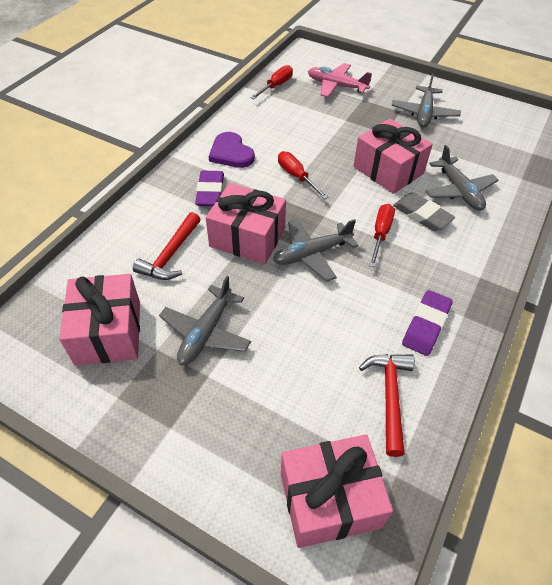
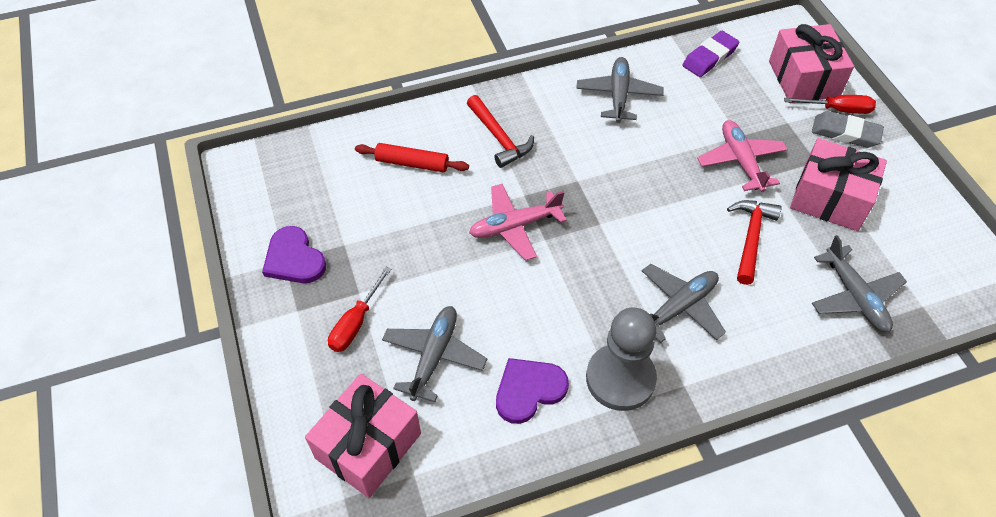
grey pawn: none = 0 -> [586,308,657,411] = 1
pink gift: [59,274,140,366] [206,183,286,264] [281,434,393,548] [353,119,433,194] = 4 -> [305,373,421,498] [769,24,854,103] [790,138,887,231] = 3
pink plane: [308,63,372,97] = 1 -> [469,184,566,261] [697,120,788,192] = 2
purple eraser: [195,171,224,206] [402,290,453,356] = 2 -> [682,31,740,77] = 1
purple heart: [209,132,255,168] = 1 -> [262,226,326,283] [496,358,569,424] = 2
red rolling pin: none = 0 -> [355,143,469,173] = 1
red screwdriver: [250,65,293,99] [278,151,329,199] [369,204,395,267] = 3 -> [328,267,391,352] [784,95,876,114] = 2

